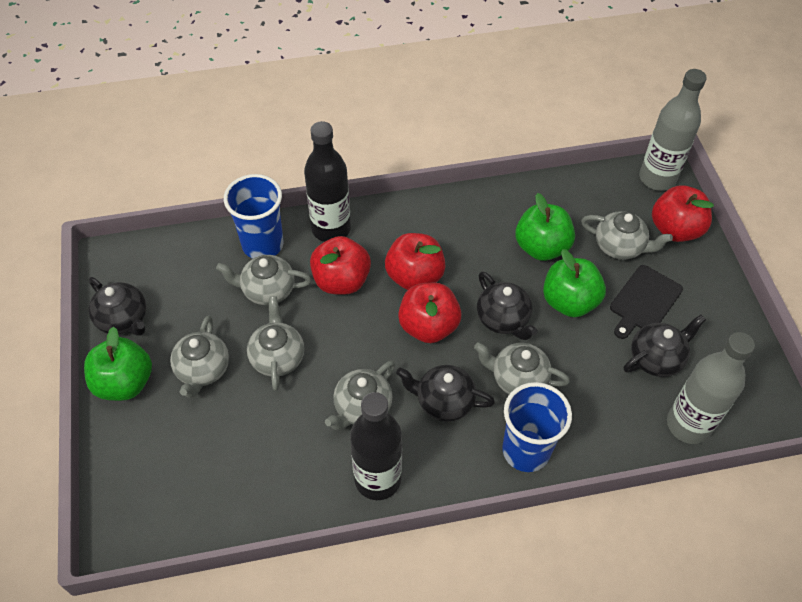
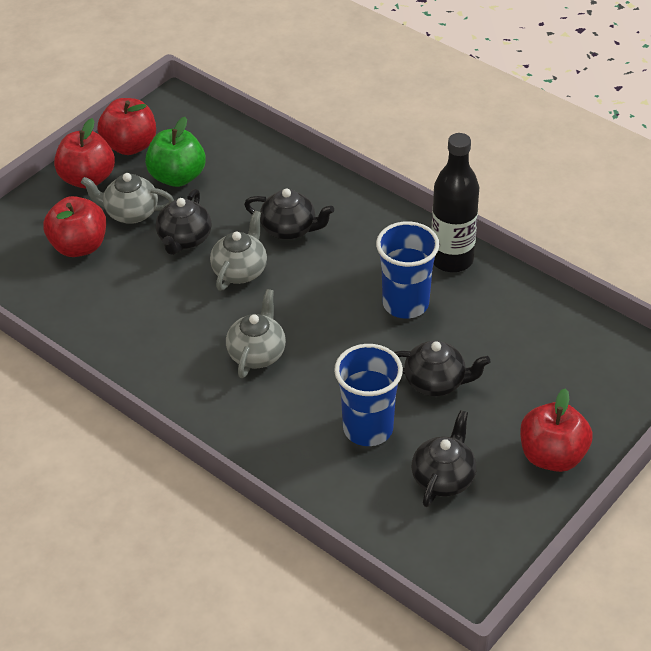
black bottle: [304,121,351,242] [350,392,402,500] = 2 -> [432,133,479,272] = 1
black cutting board: [610,265,683,339] = 1 -> none = 0
green apple: [84,327,152,401] [515,193,575,261] [543,249,606,317] = 3 -> [145,117,206,187] = 1
grey bottle: [639,69,707,191] [667,332,755,444] = 2 -> none = 0
grey teapot: [170,316,229,398] [216,255,312,305] [247,296,304,391] [325,361,395,430] [474,342,570,394] [581,211,673,260] = 6 -> [81,173,174,224] [210,211,267,291] [226,289,286,378] = 3

